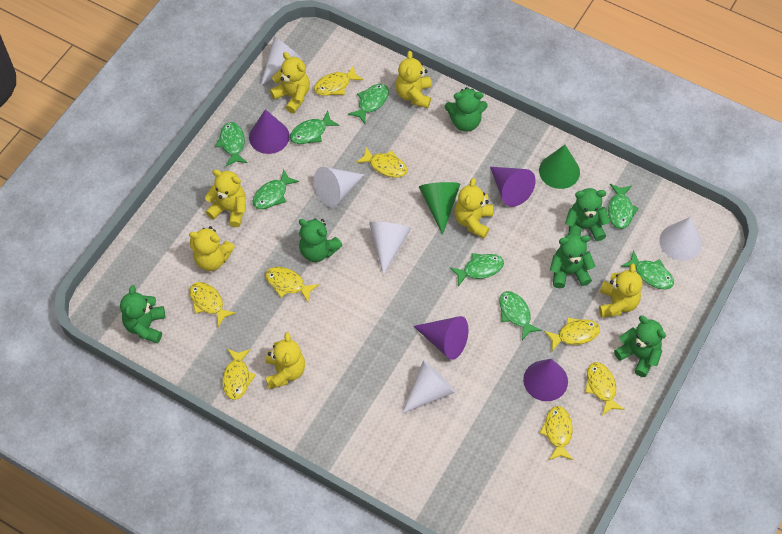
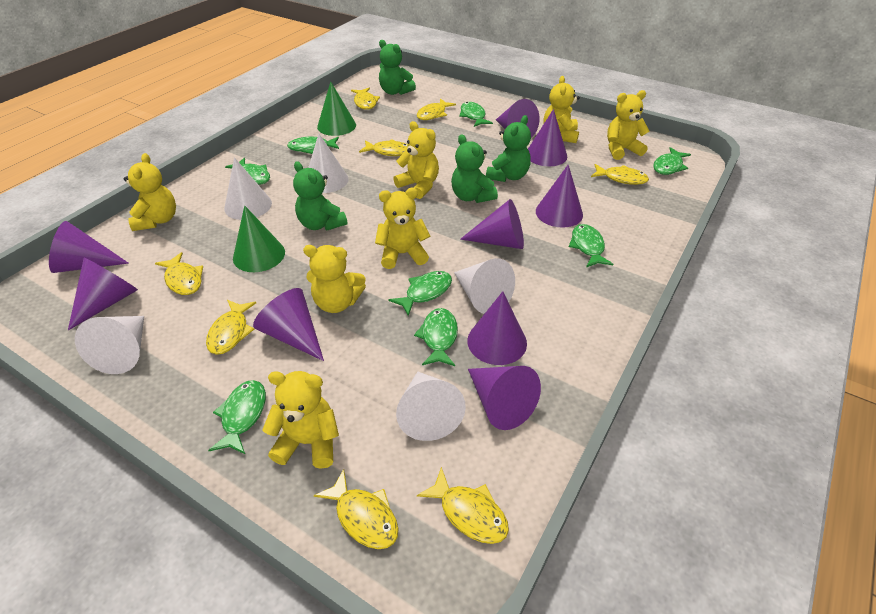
green teddy bear: [120,285,165,344] [299,218,343,262] [445,87,487,132] [550,234,595,288] [565,188,610,241] [614,316,666,377] = 6 -> [293,161,347,231] [379,40,416,95] [451,134,498,203] [486,115,531,182] = 4
purple cone: [249,109,290,154] [413,316,468,360] [490,167,536,207] [523,359,568,401] = 4 -> [49,221,129,273] [68,258,138,330] [253,288,324,361] [460,199,524,249] [467,291,527,365] [468,366,541,430] [496,99,540,138] [528,109,567,166] [536,164,583,228] = 9

